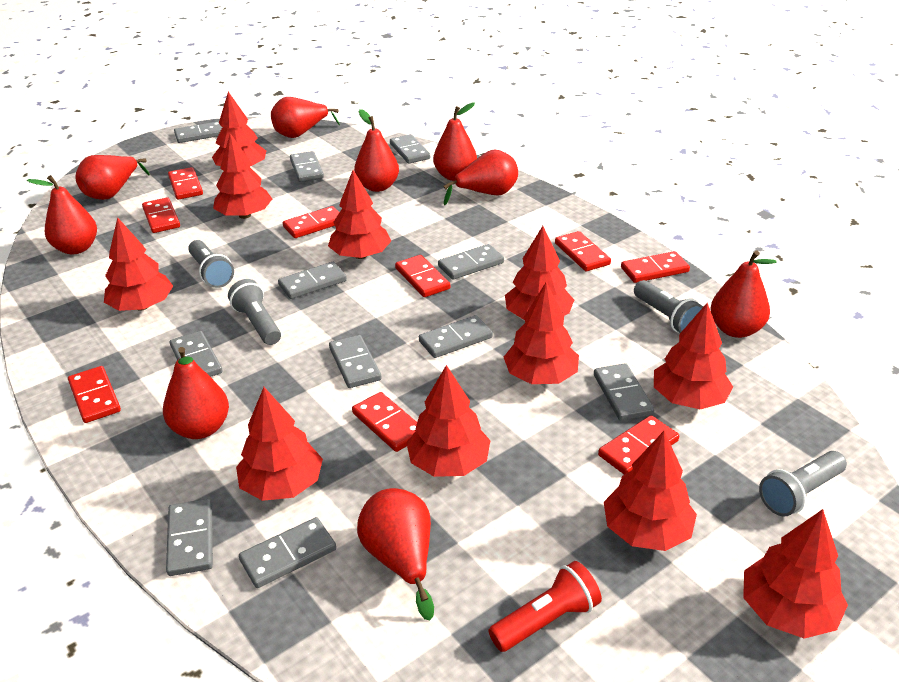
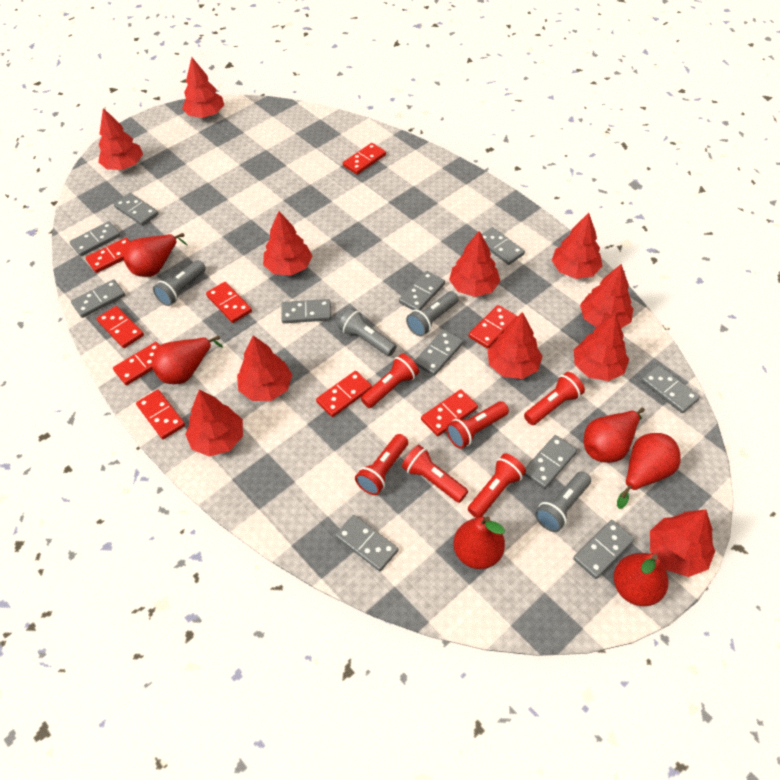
red flashlight: [488,561,602,652] = 1 -> [355,434,408,495] [361,353,419,408] [402,445,468,503] [446,401,509,449] [468,453,526,518] [524,372,585,425] = 6
red pear: [27,175,97,255] [75,155,150,200] [163,347,229,439] [271,97,340,138] [354,109,399,192] [357,488,434,620] [433,102,477,181] [443,150,518,205] [710,250,777,338] = 9 -> [124,233,187,277] [151,335,223,384] [453,516,505,569] [584,407,645,463] [614,553,669,606] [617,433,681,509] = 6

